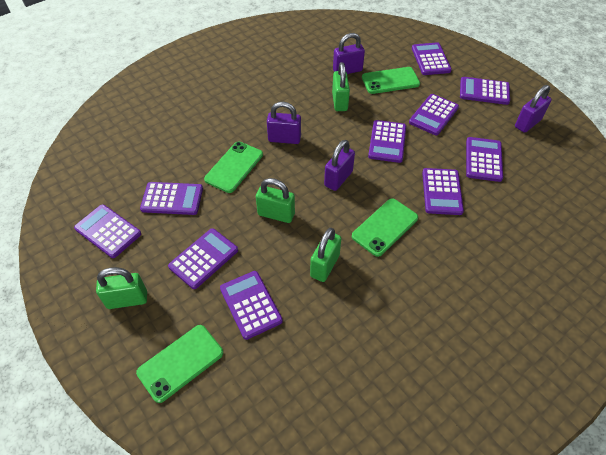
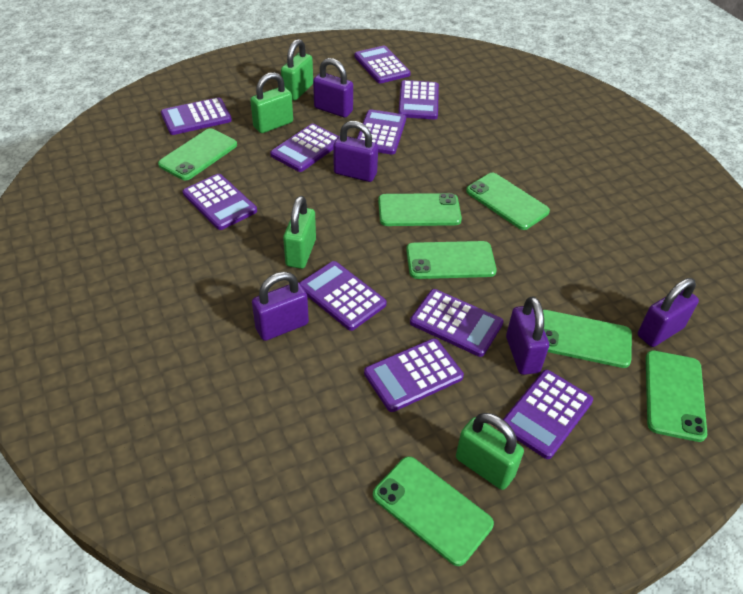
green phone: [136,325,223,403] [204,142,263,193] [352,199,418,257] [362,67,420,94] = 4 -> [158,128,237,180] [373,456,494,566] [378,193,462,226] [406,241,497,279] [466,173,550,230] [543,310,632,368] [646,350,707,442] = 7
purple padlock: [267,102,301,144] [324,140,355,191] [333,33,365,74] [515,85,552,133] = 4 -> [252,272,309,341] [313,58,353,118] [333,121,378,182] [506,296,549,375] [638,278,699,347] = 5

